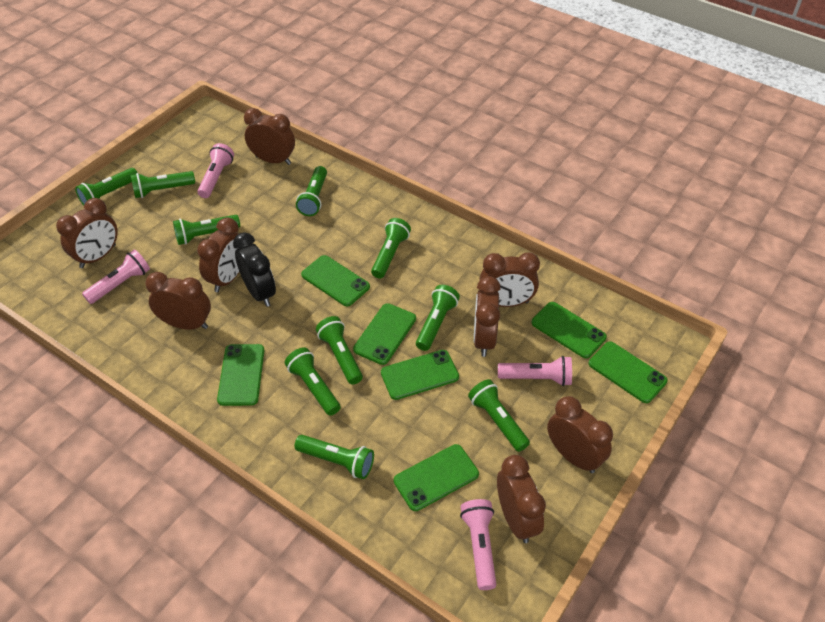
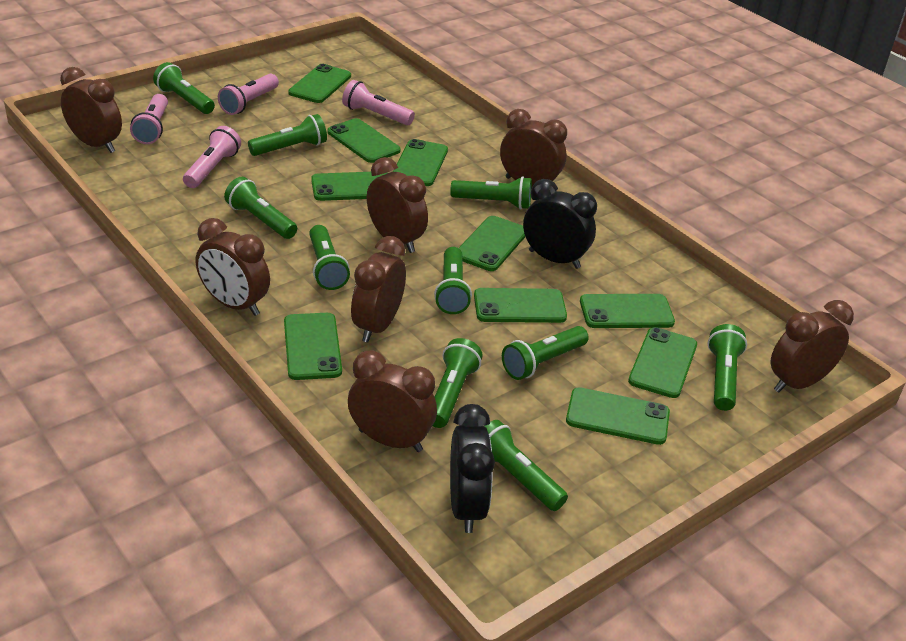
black clock: [233,232,276,307] = 1 -> [450,404,495,533] [523,179,597,269] = 2
brown clock: [56,198,118,268] [145,272,211,330] [197,217,239,292] [244,108,295,165] [474,276,501,357] [479,252,540,307] [497,455,546,543] [547,396,613,473] = 8 -> [60,67,122,153] [196,218,270,316] [348,350,437,452] [351,236,406,343] [367,157,428,253] [500,109,567,186] [771,300,854,393] = 7
green phone: [217,344,264,406] [301,255,370,306] [353,303,416,365] [381,350,459,400] [394,444,479,511] [531,302,607,359] [589,341,668,403] = 7 -> [284,313,342,380] [288,64,351,103] [311,172,388,201] [327,118,401,163] [393,139,448,186] [459,216,525,271] [474,288,567,323] [566,387,670,445] [580,294,675,328] [628,327,697,398] = 10

